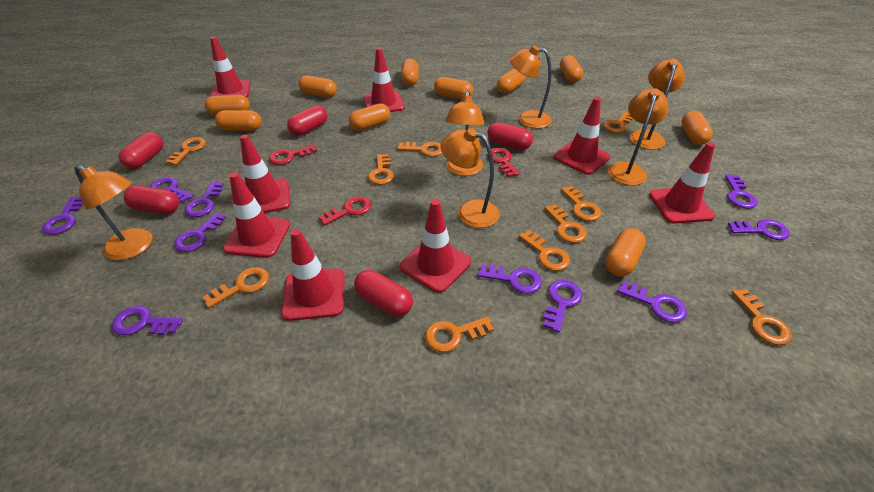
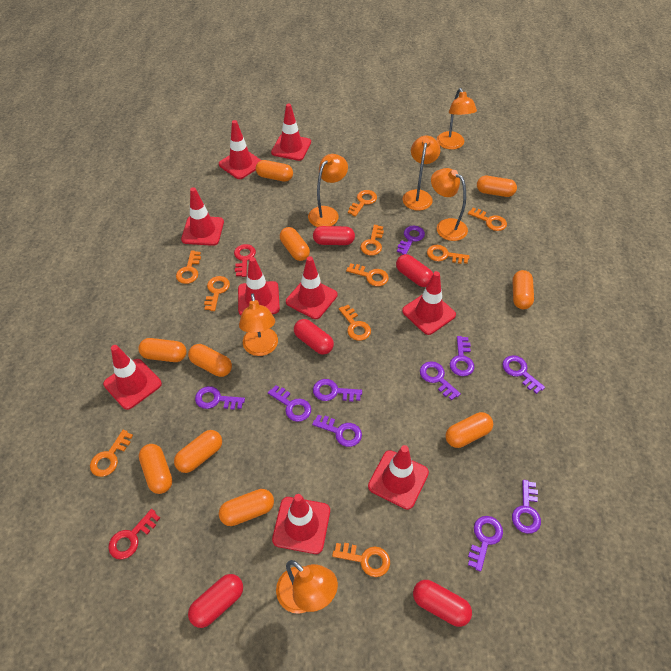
red key: [269,144,317,165] [319,196,371,226] [487,148,520,177] = 3 -> [108,509,160,560] [234,244,256,277] = 2
red traffic cone: [210,37,250,98] [223,172,290,258] [240,135,290,213] [281,229,345,321] [363,48,405,112] [400,199,471,293] [554,97,610,175] [649,142,715,224] = 8 -> [103,345,162,410] [181,187,224,246] [219,120,261,179] [238,257,280,315] [271,104,311,161] [272,494,330,554] [286,256,337,319] [368,445,429,510] [402,271,456,335] = 9

